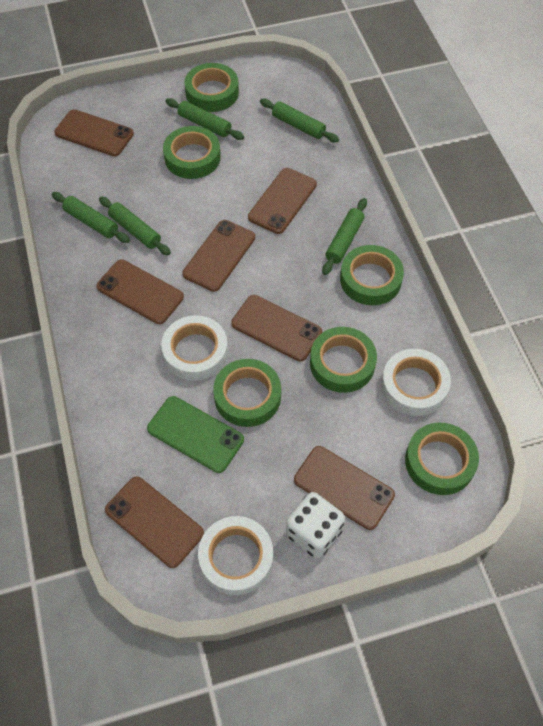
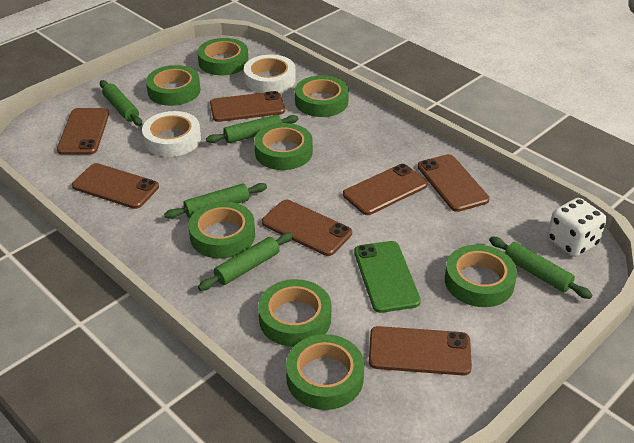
green tape: [163,126,221,179] [184,63,239,112] [213,359,281,427] [310,327,377,393] [340,245,404,305] [405,423,479,495] = 6 -> [146,65,201,106] [188,201,255,259] [197,38,249,75] [254,123,313,170] [258,279,332,347] [286,334,365,410] [295,75,349,117] [445,245,517,307] = 8
white tape: [161,315,228,381] [198,516,273,595] [381,349,451,416] = 3 -> [142,111,201,157] [244,55,296,93] = 2

